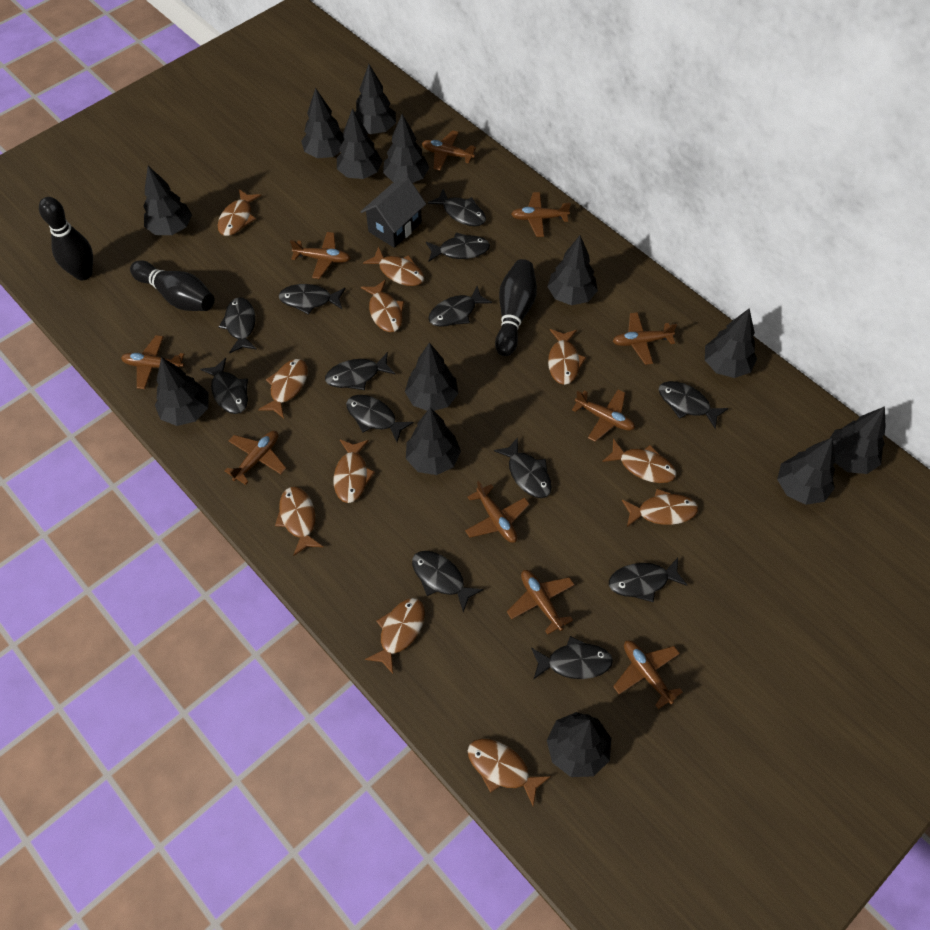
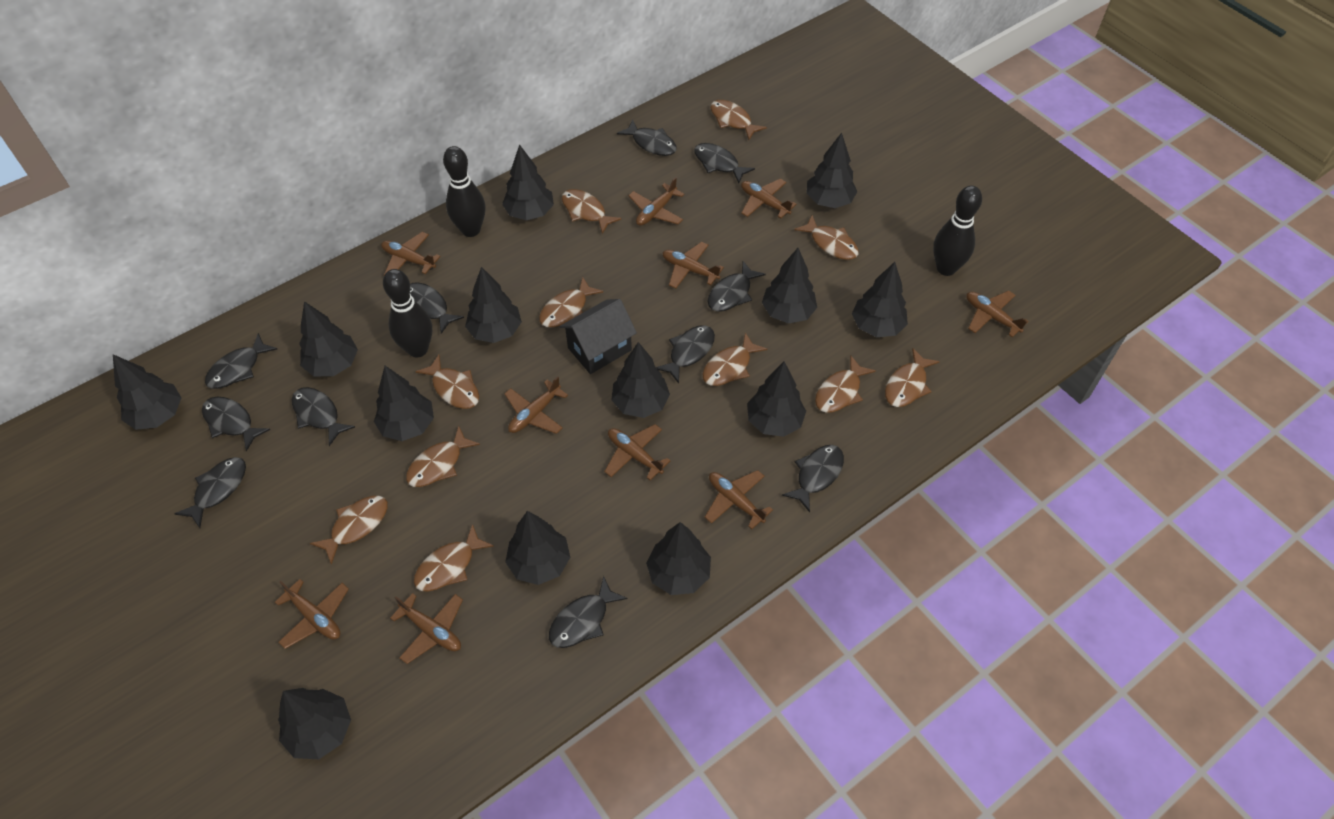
black fish: [200,358,248,414] [219,298,257,353] [279,284,345,315] [325,352,395,390] [346,395,414,442] [412,551,483,612] [426,232,490,262] [428,189,486,226] [428,286,492,327] [494,437,552,498] [531,636,613,680] [609,558,688,602] [659,381,728,429] = 13 -> [174,457,246,528] [202,397,271,451] [205,333,277,389] [292,387,355,446] [410,282,464,334] [549,576,627,648] [617,119,677,156] [656,325,715,383] [694,143,755,183] [708,261,766,312] [782,445,844,512] = 11

